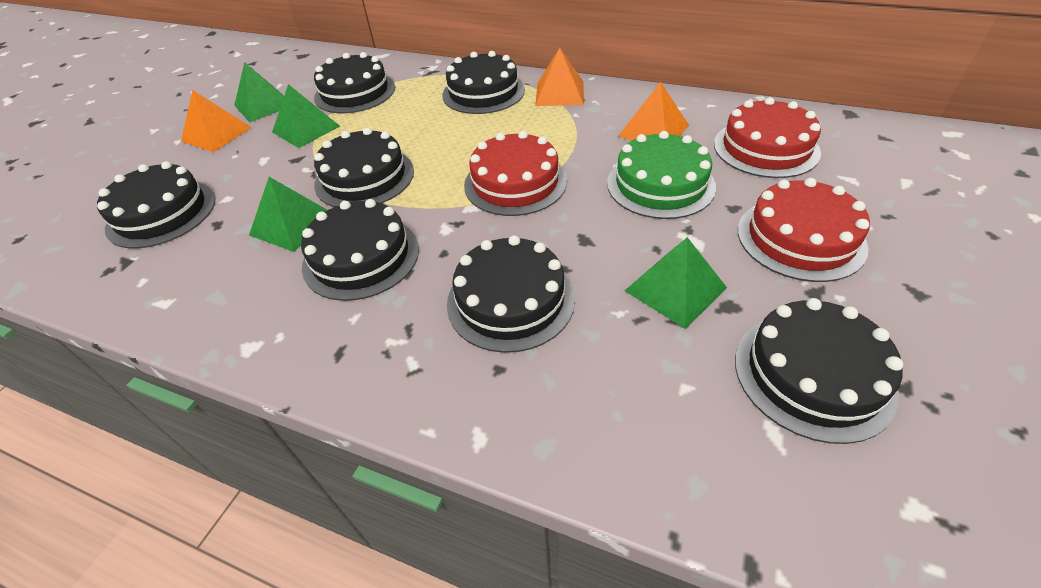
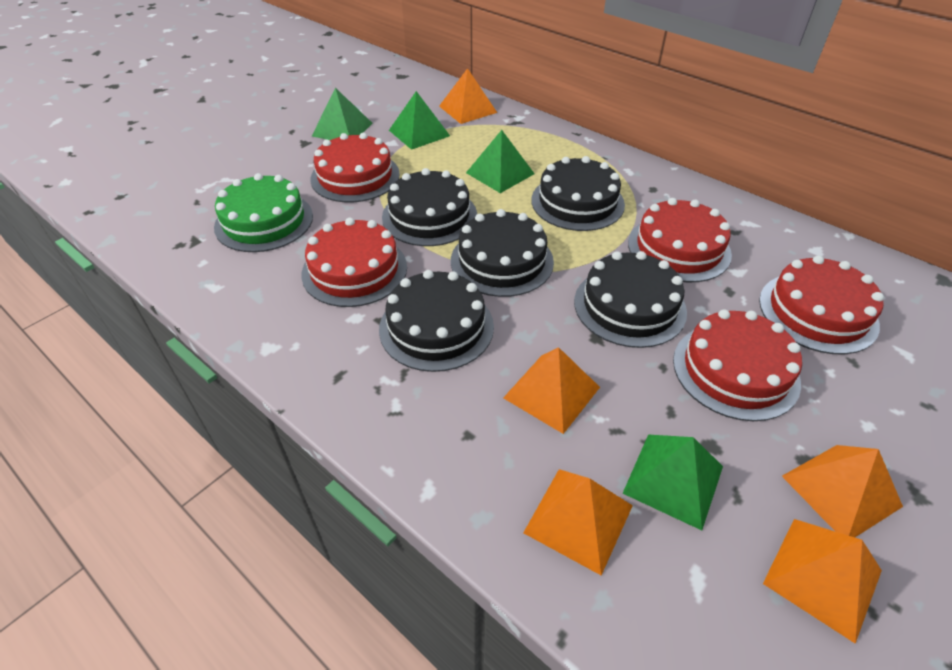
black cake: [97,161,215,249] [301,199,419,301] [314,52,395,113] [314,128,414,207] [442,51,525,114] [447,235,575,353] [735,298,903,444] = 7 -> [379,270,494,372] [382,168,477,246] [451,209,554,297] [531,156,625,231] [574,251,687,348] = 5
orange pyramid: [181,90,252,152] [535,48,584,106] [618,82,689,140] = 3 -> [439,68,497,124] [503,347,600,434] [523,469,633,575] [763,519,882,644] [782,445,903,537] = 5
red cake: [464,131,567,216] [714,97,821,178] [738,178,870,282] = 3 -> [301,218,407,307] [310,133,400,202] [628,198,732,282] [673,310,802,421] [759,255,884,354] = 5

